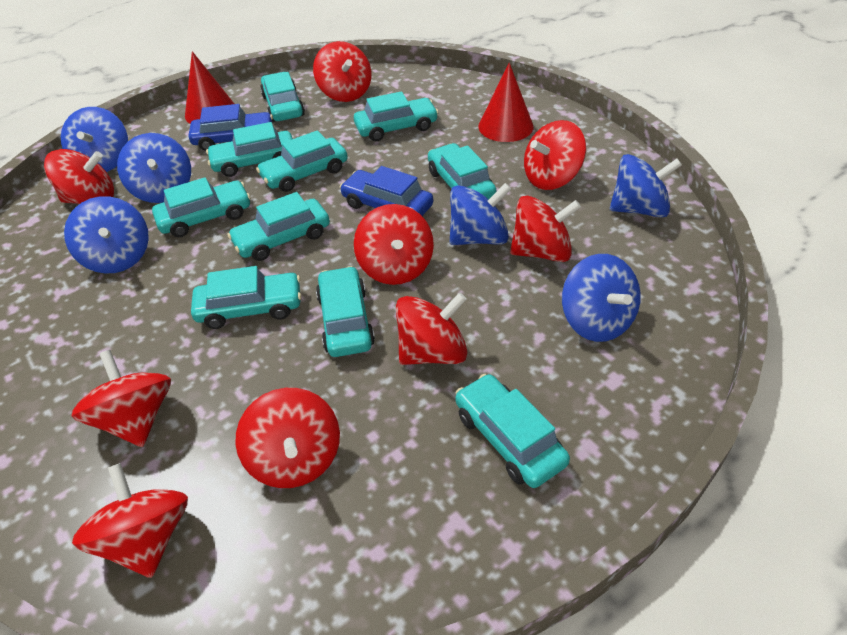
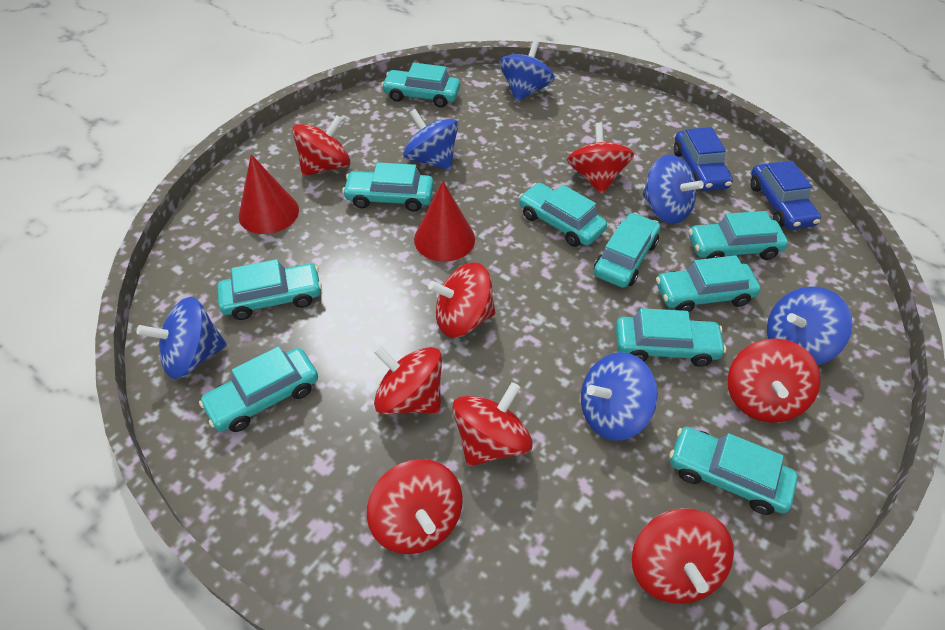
red spinning top: [44,149,114,204] [72,350,171,447] [72,463,188,578] [235,388,340,488] [313,41,372,102] [354,204,434,285] [396,292,467,365] [510,195,581,262] [524,120,586,190] = 9 -> [292,116,350,176] [367,459,463,554] [374,345,442,414] [428,262,495,337] [452,382,533,466] [567,123,634,194] [632,508,734,604] [727,338,821,423] = 8

